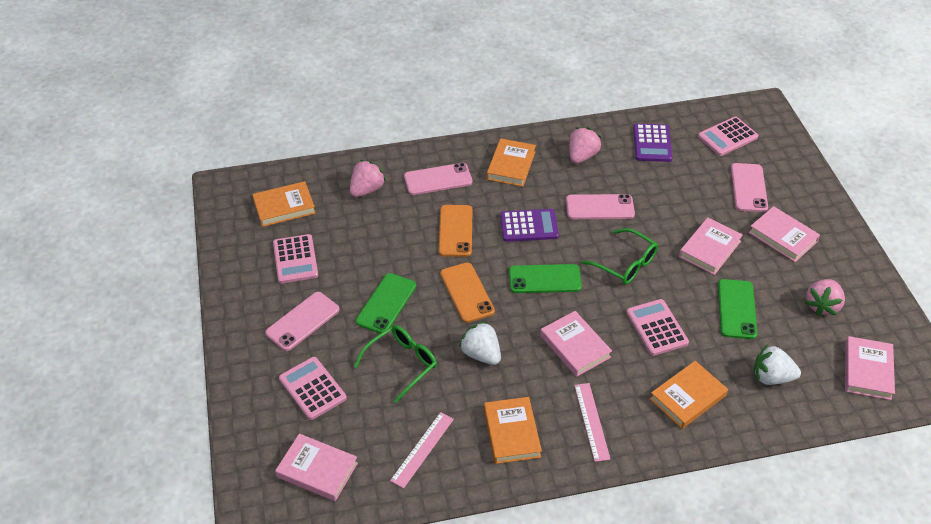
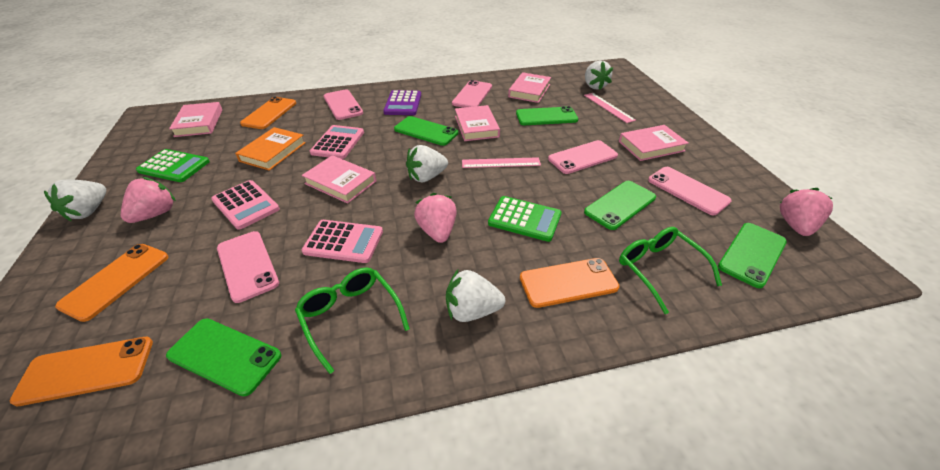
green calculator: none = 0 -> [136,149,210,182] [488,196,562,242] = 2
green phone: [356,273,416,334] [509,264,582,293] [718,279,757,339] = 3 -> [166,318,281,396] [394,116,458,146] [516,106,578,125] [584,181,656,230] [718,223,787,288] = 5
orange book: [252,181,316,227] [484,397,542,464] [487,138,536,187] [650,361,728,429] = 4 -> [235,127,306,171] = 1
orange phone: [438,205,472,257] [440,262,495,323] = 2 -> [10,337,153,406] [55,244,168,322] [240,97,296,129] [520,258,619,308] = 4
pink calculator: [273,234,318,284] [279,357,347,420] [626,299,689,356] [698,117,759,156] = 4 -> [211,180,280,230] [302,220,383,263] [310,125,364,159] = 3
pink phone: [265,292,340,351] [404,163,472,195] [566,194,635,219] [731,163,768,212] = 4 -> [217,231,279,303] [324,89,363,120] [452,80,492,108] [548,140,618,174] [648,167,732,215] = 5
purple calculator: [500,209,559,242] [633,124,672,162] = 2 -> [383,90,421,115] = 1
white strawberry: [459,321,501,365] [753,344,801,385] = 2 -> [44,180,106,221] [406,145,448,182] [446,270,505,322] [585,60,613,90] = 4

